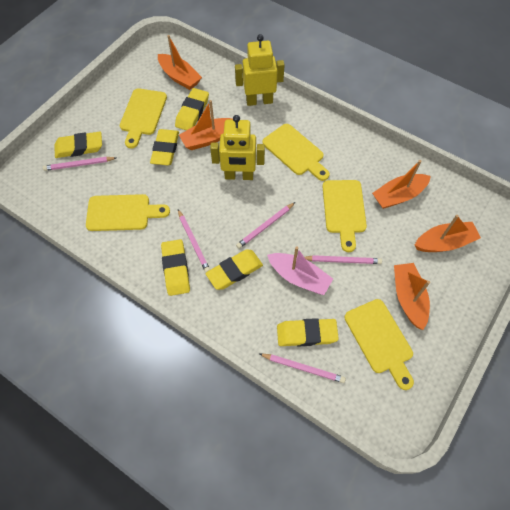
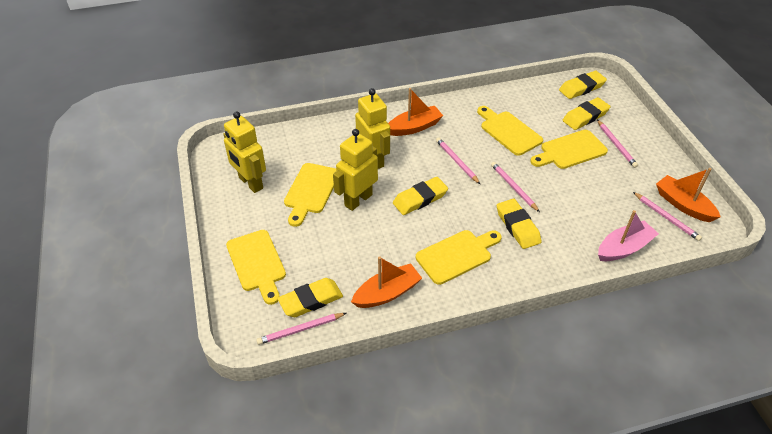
orange boat: [158,35,202,90] [179,100,233,150] [372,160,431,209] [394,263,430,330] [415,215,481,252] = 5 -> [351,256,422,308] [388,88,443,136] [656,168,721,222] = 3
yellow eraser: [55,132,102,158] [150,129,179,165] [161,239,190,296] [175,88,209,131] [205,249,263,290] [277,318,339,346] = 6 -> [278,278,343,317] [393,177,448,215] [497,199,541,249] [559,71,607,99] [563,97,611,130] = 5
yellow robot: [210,115,265,180] [235,34,285,106] = 2 -> [224,111,266,193] [333,129,378,211] [355,88,390,169] = 3

